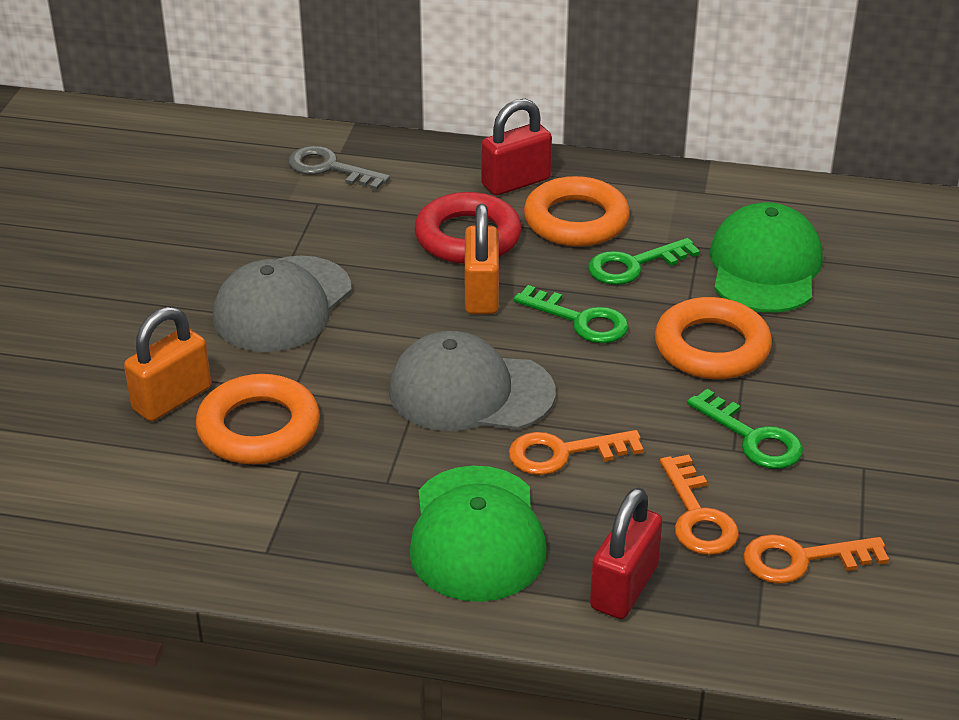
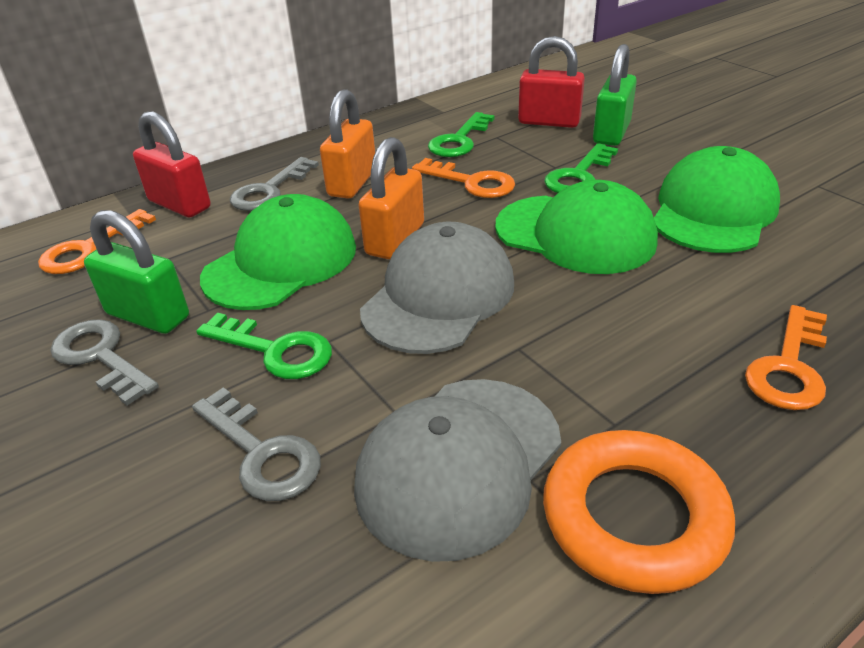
green cap: [409,466,547,602] [710,202,823,313] = 2 -> [200,194,356,310] [495,180,658,274] [654,146,780,253] = 3
green padlock: none = 0 -> [84,210,189,334] [593,44,637,146] = 2
grey key: [289,146,390,190] = 1 -> [51,319,159,406] [192,387,321,501] [230,157,319,211] = 3
orange ring: [196,374,320,464] [524,176,630,247] [655,297,772,379] = 3 -> [543,430,735,594] = 1
red ring: [414,192,522,264] = 1 -> none = 0

